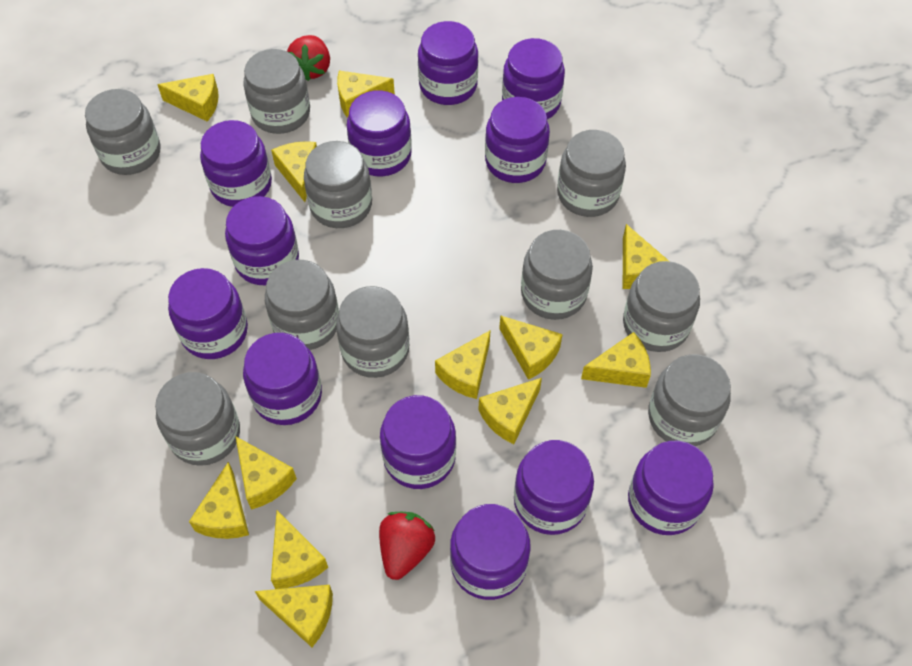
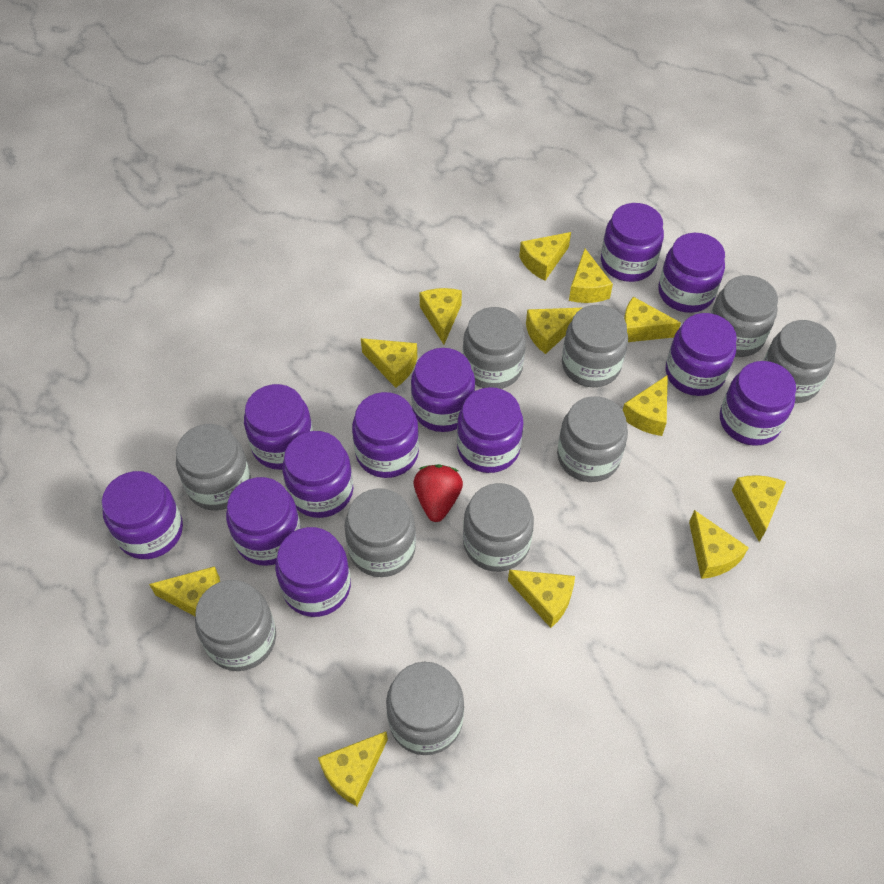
red strawberry: [287,35,330,81] [379,512,435,580] = 2 -> [413,464,463,522] = 1

